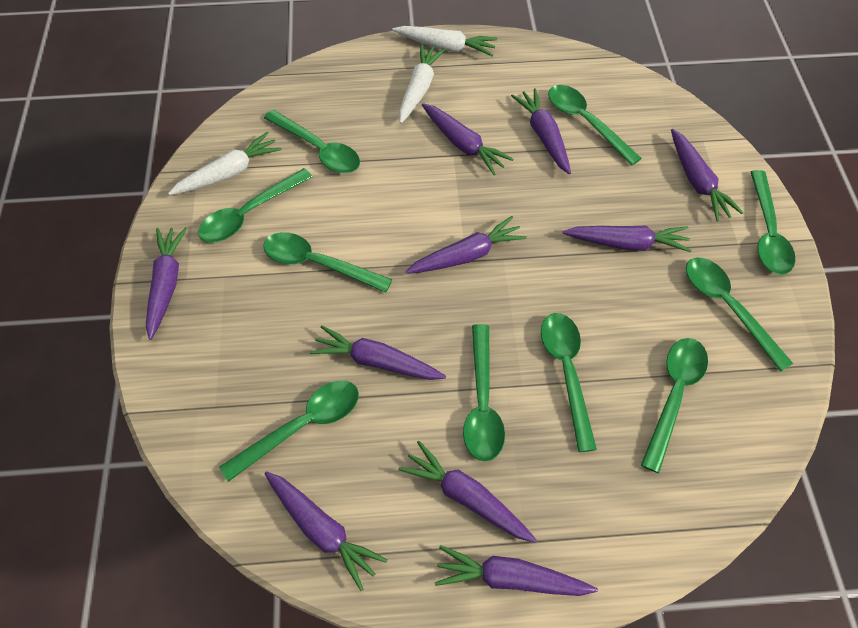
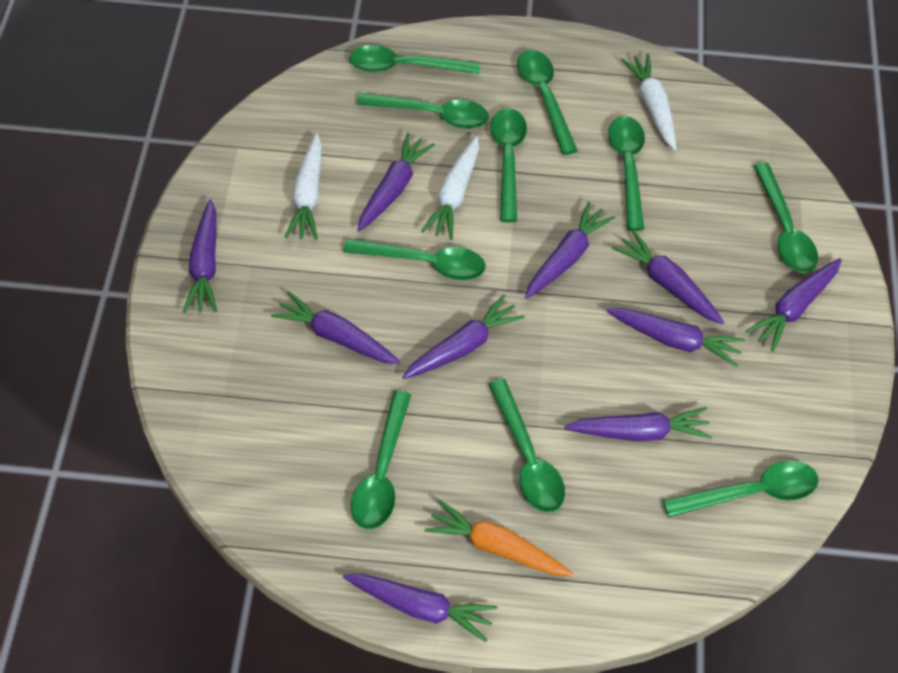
orange carrot: none = 0 -> [425,499,573,576] = 1

